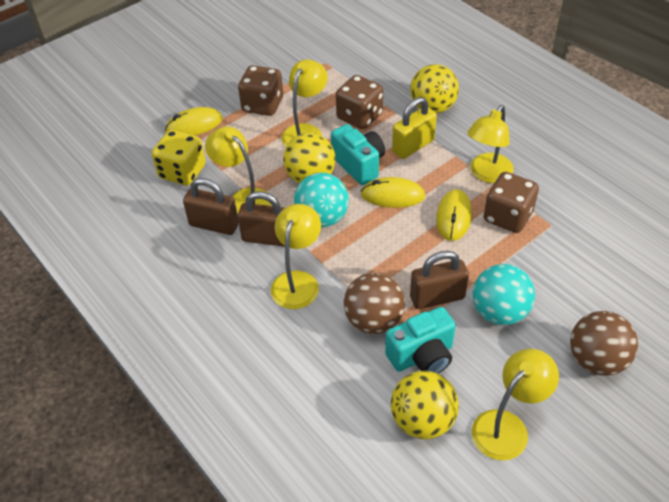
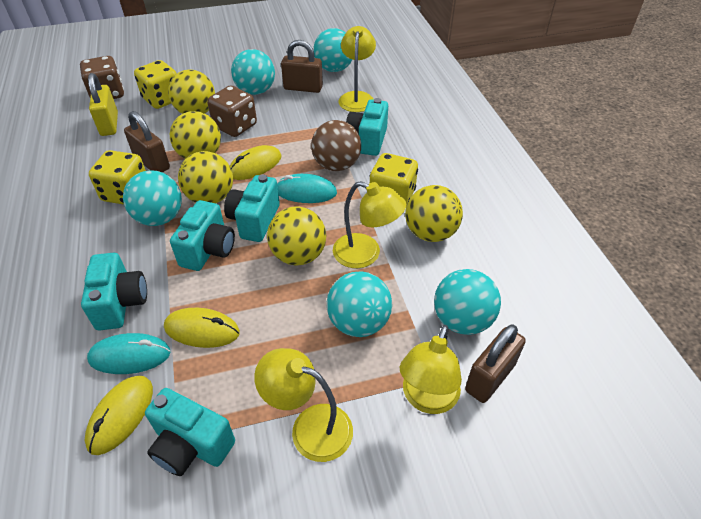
brown ball: [344,273,405,334] [570,311,638,376] = 2 -> [311,120,361,171] = 1
brown dice: [238,65,283,116] [336,75,383,129] [484,172,539,233] = 3 -> [80,56,124,99] [207,86,257,137] = 2
turquoise ball: [294,172,349,227] [473,264,535,325] = 2 -> [123,170,182,226] [231,49,275,95] [313,28,353,72] [327,271,392,337] [434,269,501,335] = 5
turquoise camera: [331,124,385,185] [385,307,456,374] = 2 -> [81,253,147,331] [145,388,235,476] [170,200,235,271] [224,174,280,242] [346,98,388,156] = 5
turquoise mouse: none = 0 -> [87,333,171,374] [277,174,337,203] = 2
yellow ball: [283,133,336,183] [391,371,459,439] [410,64,459,114] = 3 -> [168,69,215,114] [170,111,221,159] [178,151,233,203] [267,206,326,265] [405,185,463,242] = 5
yellow dice: [152,130,206,186] = 1 -> [89,150,146,205] [134,60,177,109] [370,153,418,206] = 3
yellow lamp: [205,127,272,215] [271,204,321,309] [281,59,328,147] [468,105,514,183] [472,348,559,460] = 5 -> [254,348,353,462] [333,181,406,268] [339,26,376,112] [400,325,462,414] = 4

